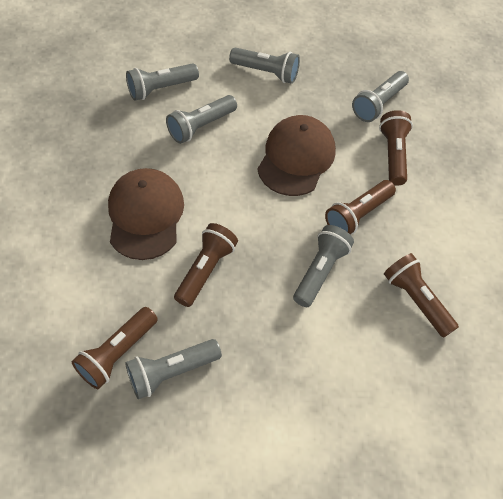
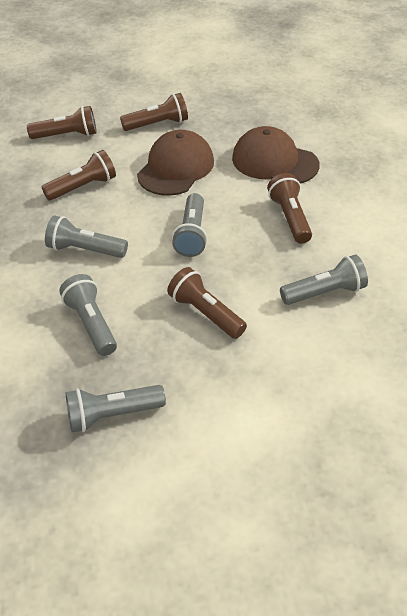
grey flashlight: [125,339,222,399] [126,63,199,101] [166,95,237,144] [229,47,300,84] [293,225,354,307] [352,71,409,122] = 6 -> [45,215,128,258] [59,274,117,356] [66,385,166,432] [172,193,207,257] [280,255,368,305] = 5

